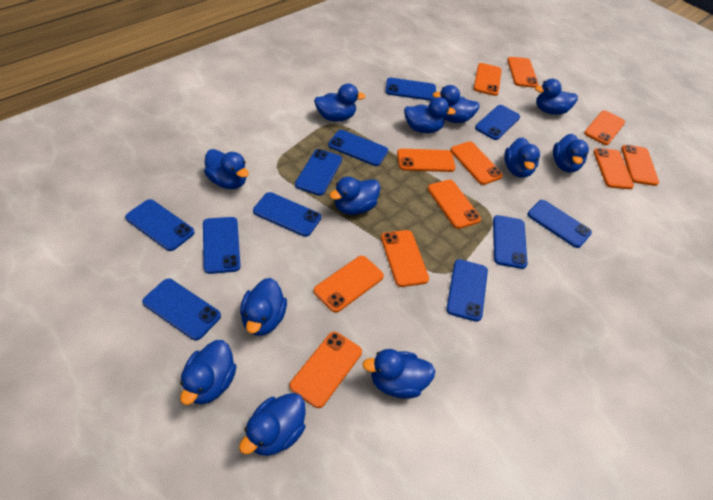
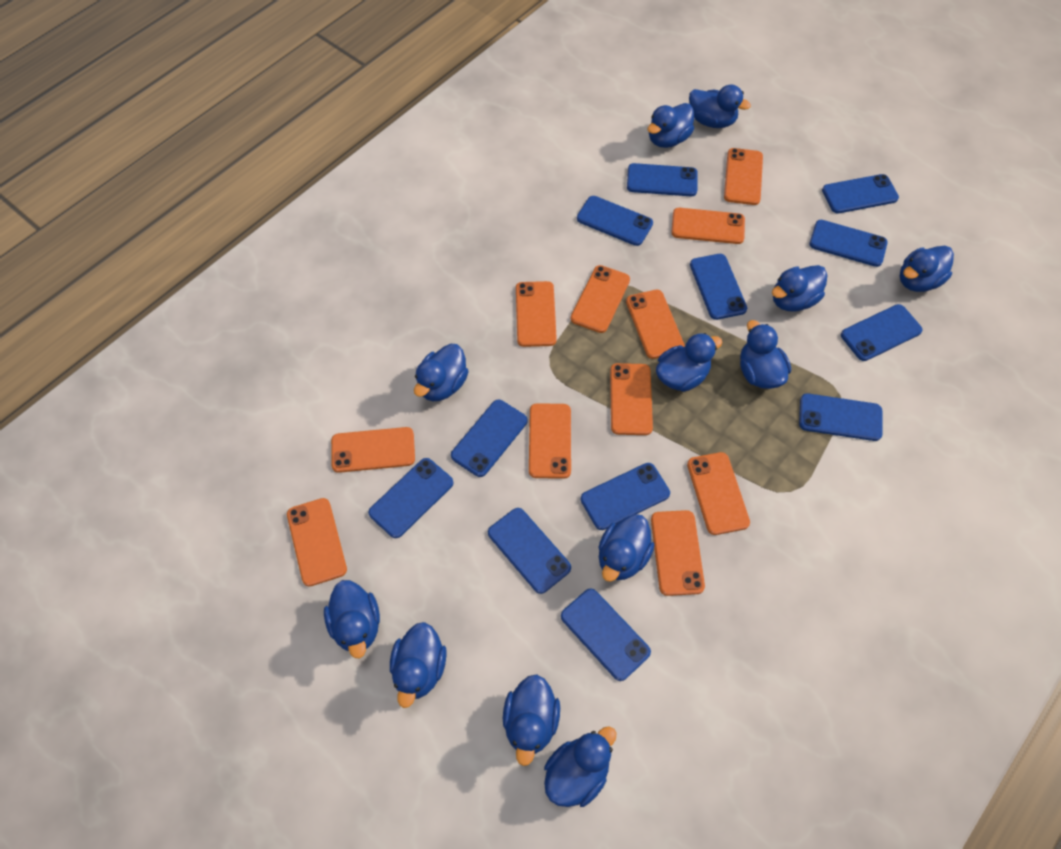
blue phone: [125,199,195,251] [142,279,221,340] [203,217,241,274] [253,192,321,237] [295,149,342,196] [328,130,388,166] [386,78,436,101] [446,259,488,322] [475,105,520,140] [493,215,528,269] [527,200,592,248] = 11 -> [368,458,453,538] [451,400,527,477] [488,508,571,594] [561,589,651,681] [577,196,653,246] [581,463,670,530] [627,163,698,196] [690,254,747,320] [799,393,883,441] [809,220,888,267] [822,174,899,213] [841,304,923,361] = 12

